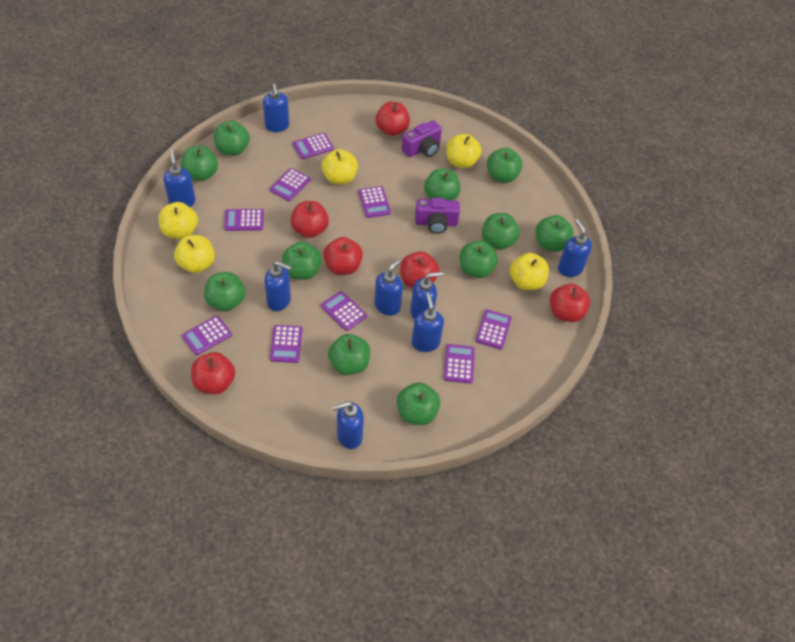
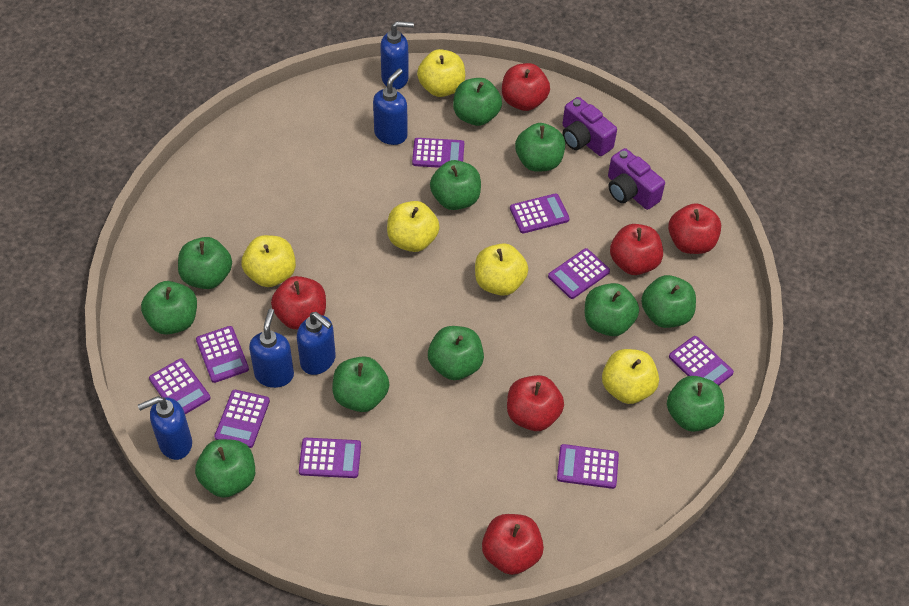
blue soap dispenser: [163,150,196,207] [263,84,289,132] [264,261,292,311] [332,401,364,449] [374,258,403,316] [410,272,443,320] [412,293,444,352] [558,219,592,277] = 8 -> [138,396,192,460] [249,309,294,388] [297,312,336,375] [373,69,408,145] [380,21,414,90] = 5

